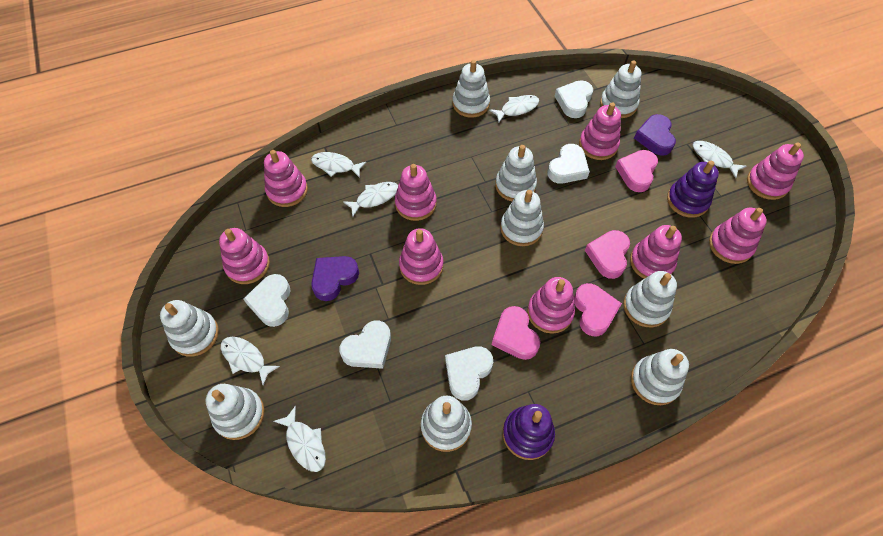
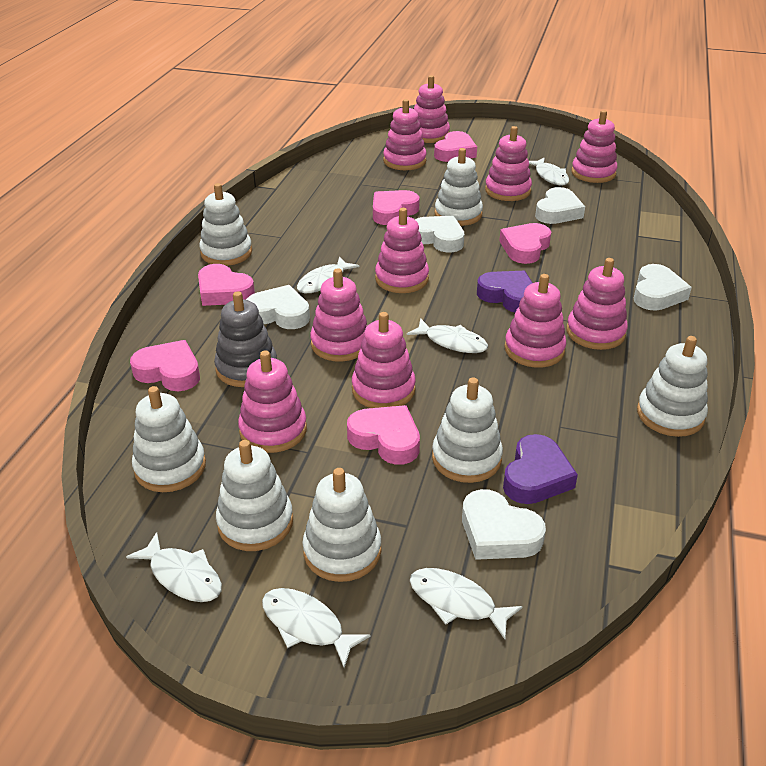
grey stacking toy: none = 0 -> [214,291,277,387] = 1
pink heart: [492,306,540,360] [574,283,622,336] [585,230,630,279] [615,150,658,192] = 4 -> [130,340,200,391] [198,264,255,306] [347,405,420,465] [373,190,420,225] [434,131,477,162] [499,223,551,264] = 6
pink stacking toy: [219,228,270,284] [264,150,308,207] [395,164,437,221] [399,228,443,285] [527,277,575,334] [579,102,621,160] [630,225,682,279] [709,208,767,264] [747,142,804,200] = 9 -> [238,350,307,453] [310,268,368,362] [352,312,416,408] [375,208,429,293] [383,99,427,170] [414,75,450,143] [485,126,532,201] [504,274,566,368] [567,258,628,350] [571,110,618,183] = 10
purple stacking toy: [503,404,555,460] [667,161,719,218] = 2 -> none = 0
white stacking toy: [160,300,219,357] [206,384,264,440] [421,395,472,452] [453,60,490,117] [495,145,537,201] [500,190,544,246] [600,60,641,118] [623,271,677,327] [631,349,689,405] = 9 -> [132,386,206,492] [199,183,252,266] [216,440,293,551] [302,468,381,582] [432,377,503,483] [435,148,483,226] [637,336,708,437] = 7

